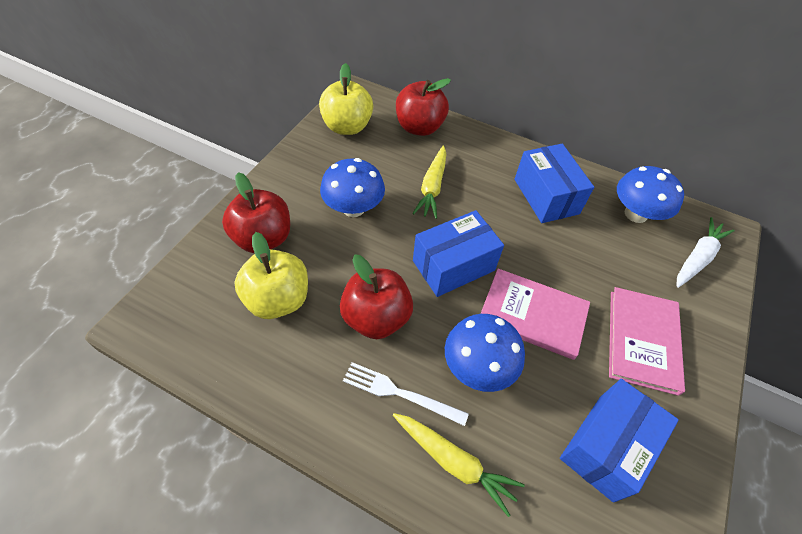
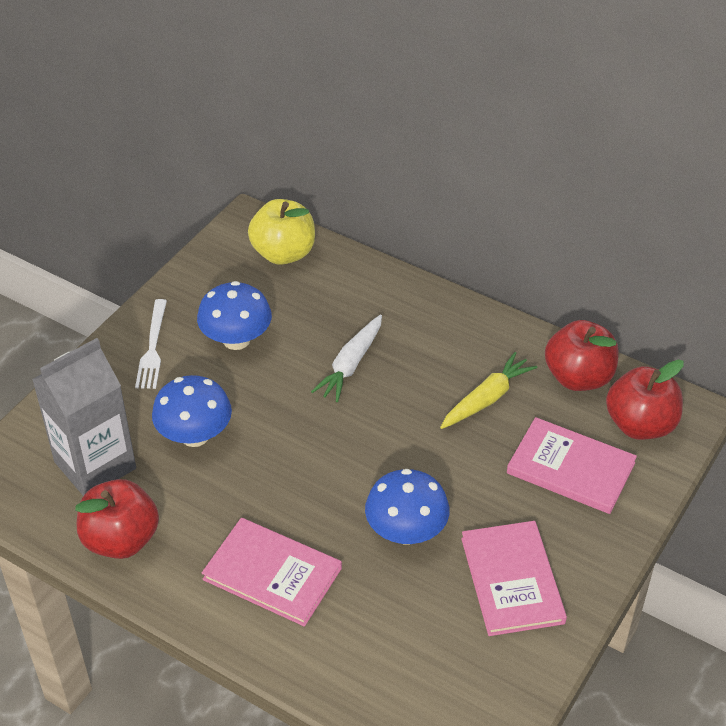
blue box: [413,210,504,297] [515,144,594,223] [560,379,679,503] = 3 -> none = 0
grey carton: none = 0 -> [32,338,136,496] = 1
pink book: [481,269,590,360] [609,287,685,396] = 2 -> [202,518,342,627] [461,521,567,636] [507,417,637,514] = 3
yellow apple: [234,232,308,319] [319,63,373,135] = 2 -> [248,199,315,265] = 1
yellow carrot: [393,413,525,517] [413,146,446,219] = 2 -> [440,352,537,429] = 1

